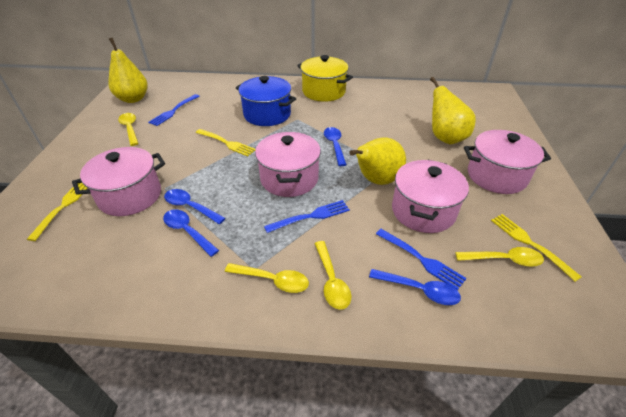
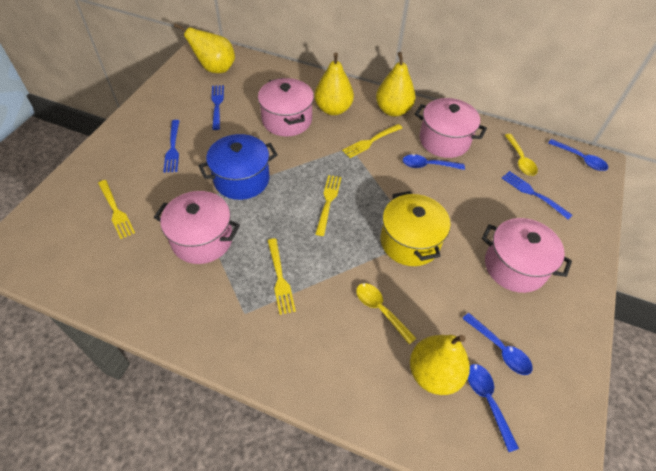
yellow fork: [27,183,88,241] [196,129,256,156] [491,214,582,282] = 3 -> [98,180,135,239] [267,238,296,315] [315,175,342,236] [342,124,402,158] = 4
yellow pear: [108,38,148,103] [349,137,406,185] [430,77,476,144] = 3 -> [174,23,235,73] [314,53,354,115] [376,52,416,117] [410,335,470,395] = 4
yellow spoon: [118,113,139,146] [225,263,309,293] [314,241,351,309] [455,247,544,267] = 4 -> [356,283,417,345] [505,134,538,176] = 2

